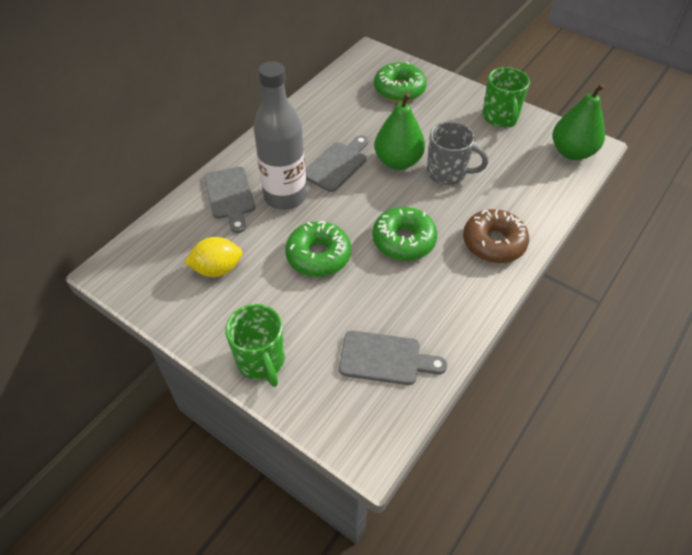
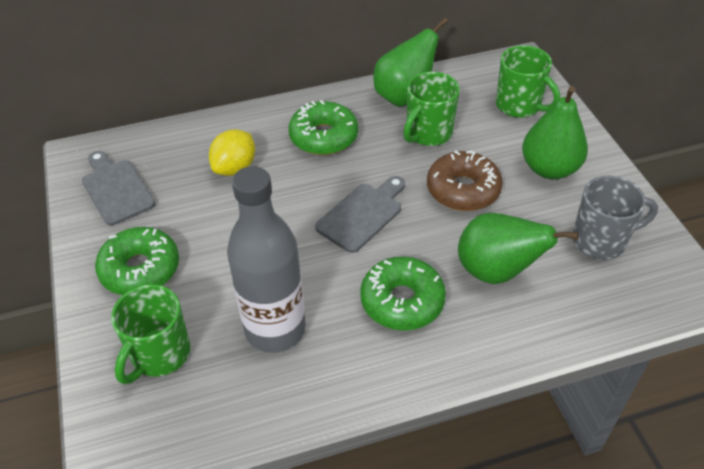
green mug: [225,304,285,387] [482,67,530,128] = 2 -> [111,284,190,384] [403,72,460,146] [496,45,560,118] = 3
green pear: [374,92,425,170] [553,83,605,160] = 2 -> [373,17,448,107] [458,213,579,284] [522,86,588,179] = 3
grey cutting board: [204,167,255,233] [305,135,368,192] [339,331,447,385] = 3 -> [82,151,155,225] [315,176,405,253] = 2

